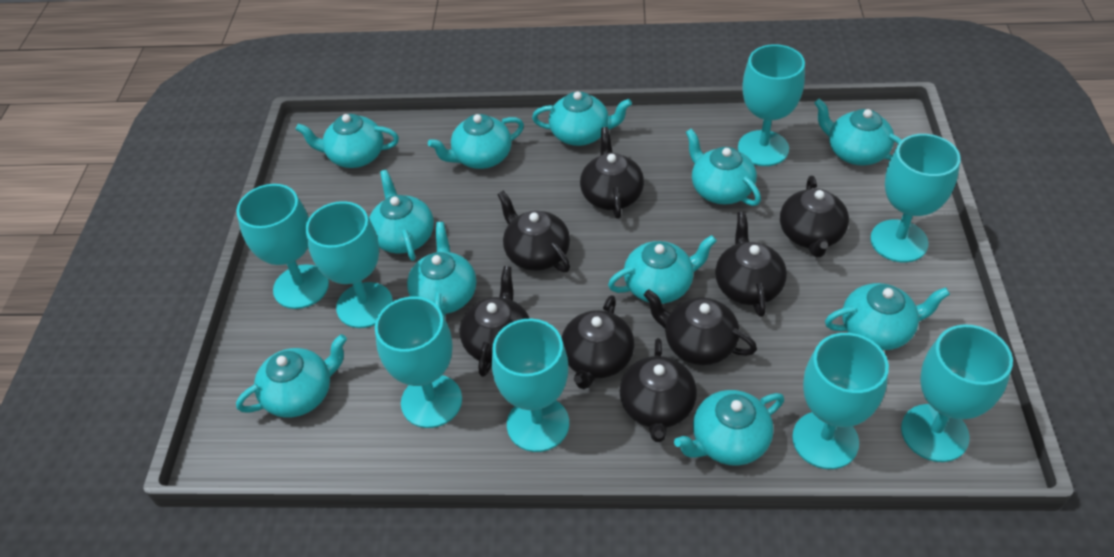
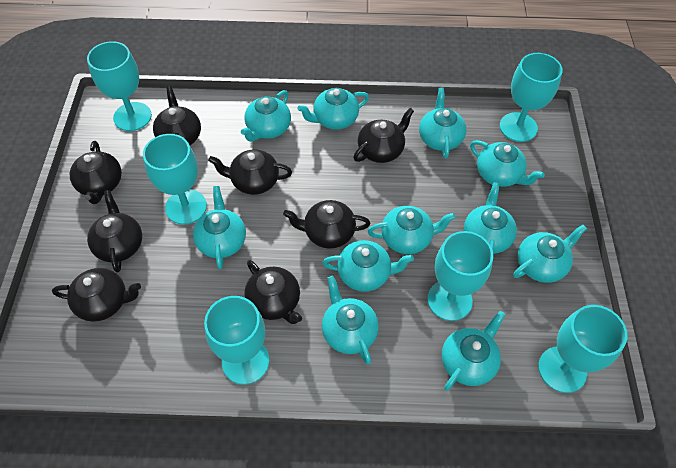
turquoise goblet: [236,184,329,309] [305,201,393,328] [375,296,462,428] [492,319,569,452] [738,44,805,166] [792,333,889,469] [870,134,961,263] [901,324,1013,462] = 8 -> [87,41,152,131] [143,134,207,225] [204,296,270,385] [427,231,493,321] [500,53,563,142] [538,305,628,393] = 6

